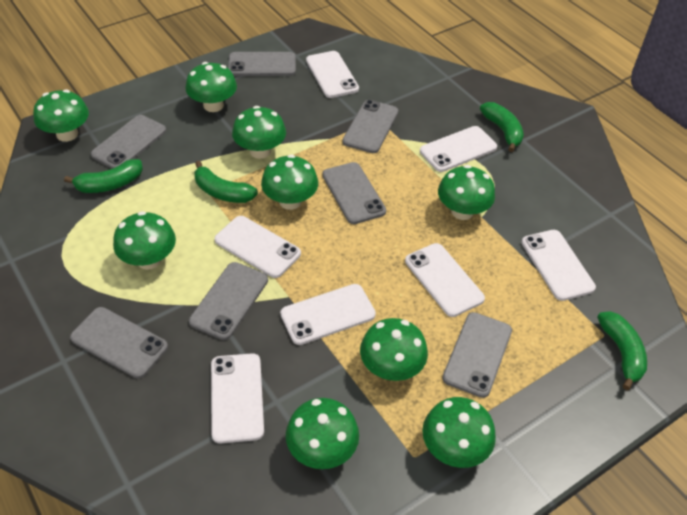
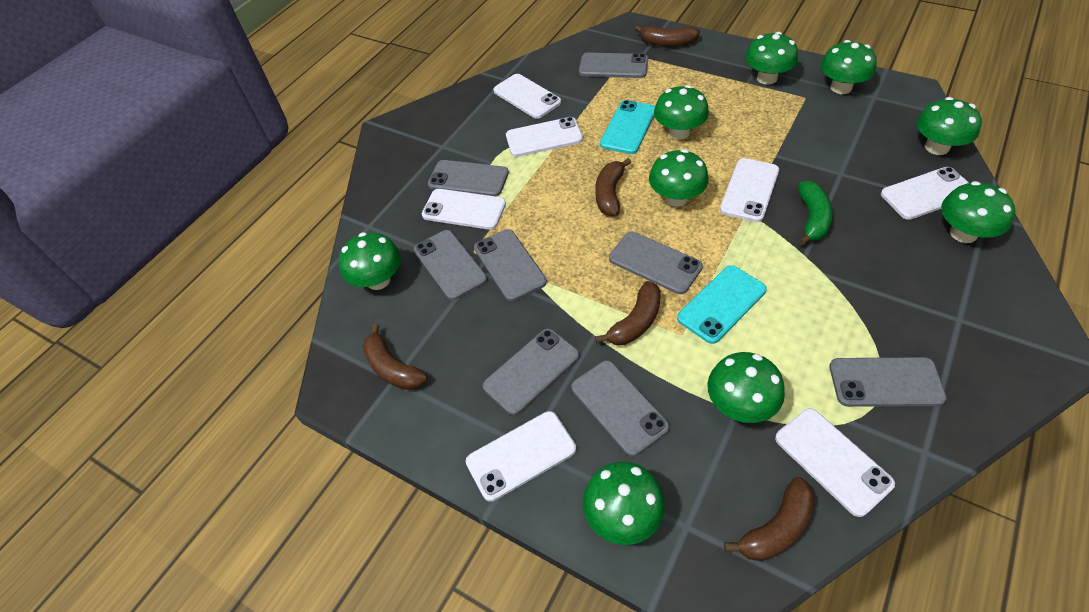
brown banana: none = 0 -> [363,324,427,390] [595,158,631,216] [595,281,661,345] [635,25,700,47] [724,477,815,561] = 5
green banana: [64,159,143,193] [194,161,258,203] [480,102,524,152] [597,311,647,390] = 4 -> [798,181,833,245] = 1
grey phone: [70,307,168,378] [91,115,166,169] [189,262,268,340] [228,52,296,76] [322,162,386,224] [342,100,399,153] [442,312,512,398] = 7 -> [414,230,487,300] [428,160,509,196] [474,229,547,301] [483,329,579,415] [571,360,670,456] [579,52,648,78] [609,232,703,294] [829,357,947,407] = 8
turquoise phone: none = 0 -> [600,100,655,154] [677,265,767,344] = 2

